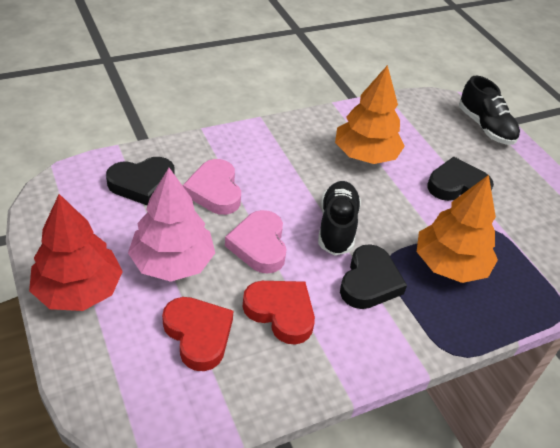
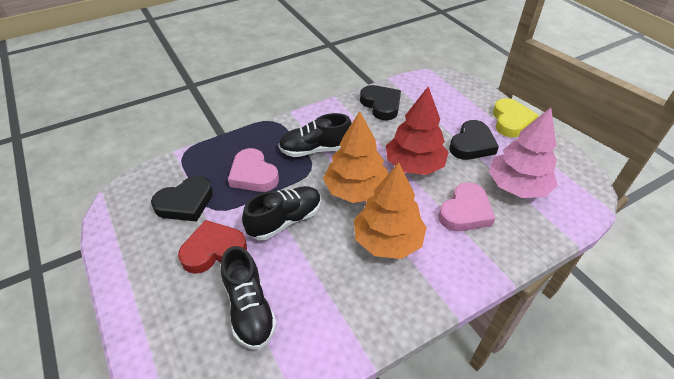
black shoe: [318,181,361,255] [459,76,520,145] = 2 -> [221,246,277,350] [242,186,321,240] [278,113,352,157] = 3
red heart: [162,297,233,371] [243,281,315,345] = 2 -> [178,220,247,274] = 1
yellow heart: none = 0 -> [493,98,539,138] = 1

